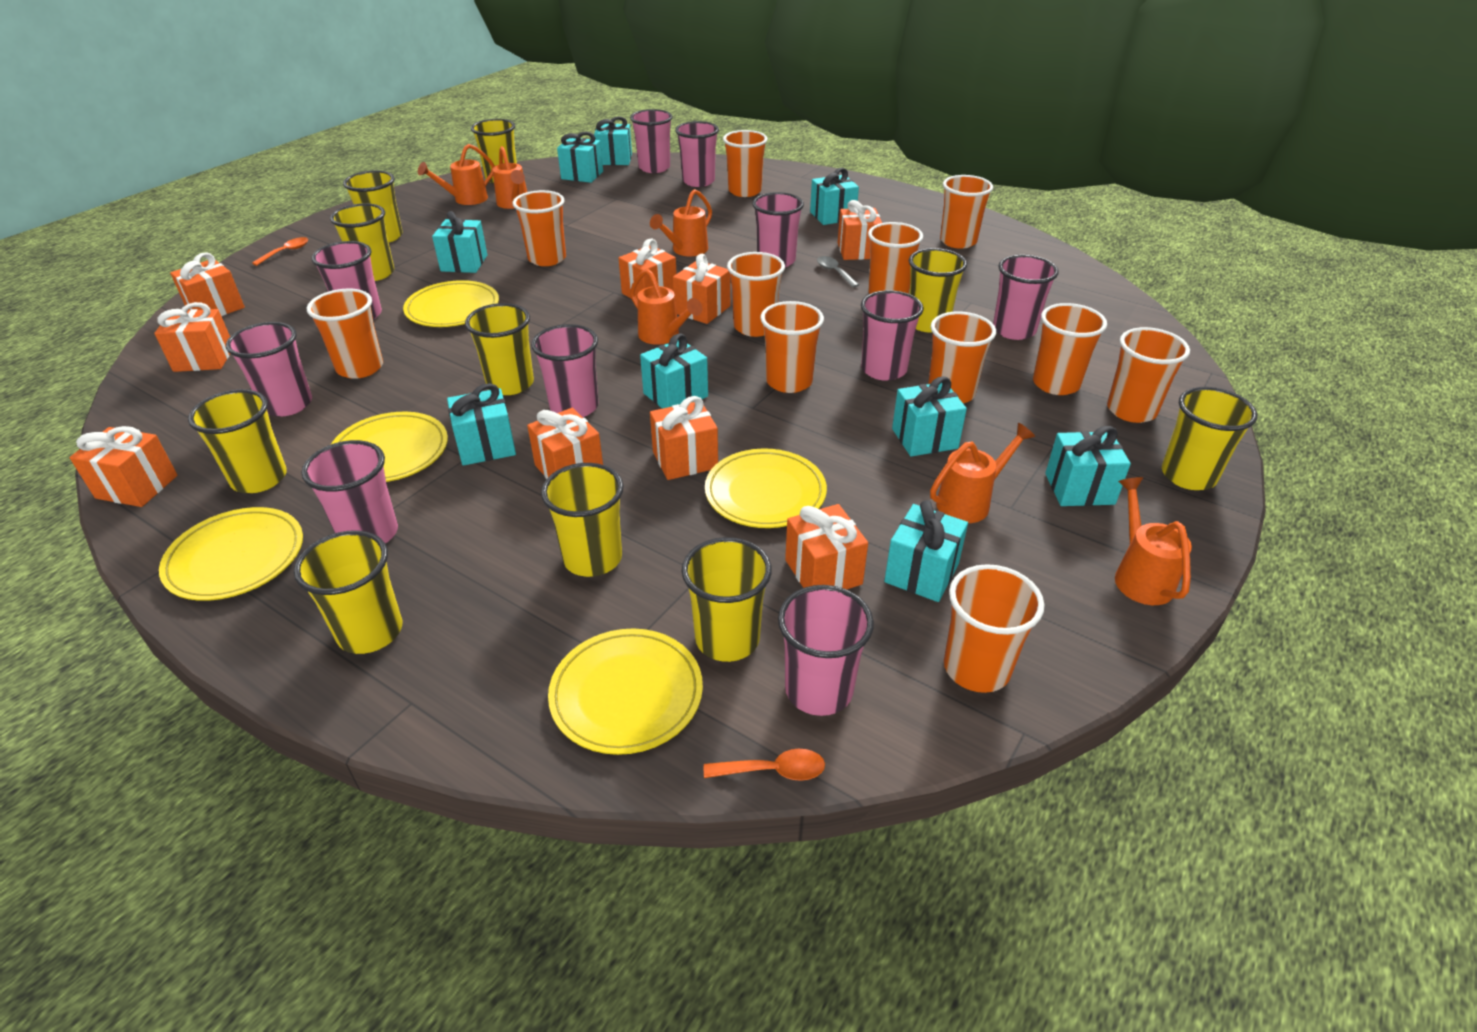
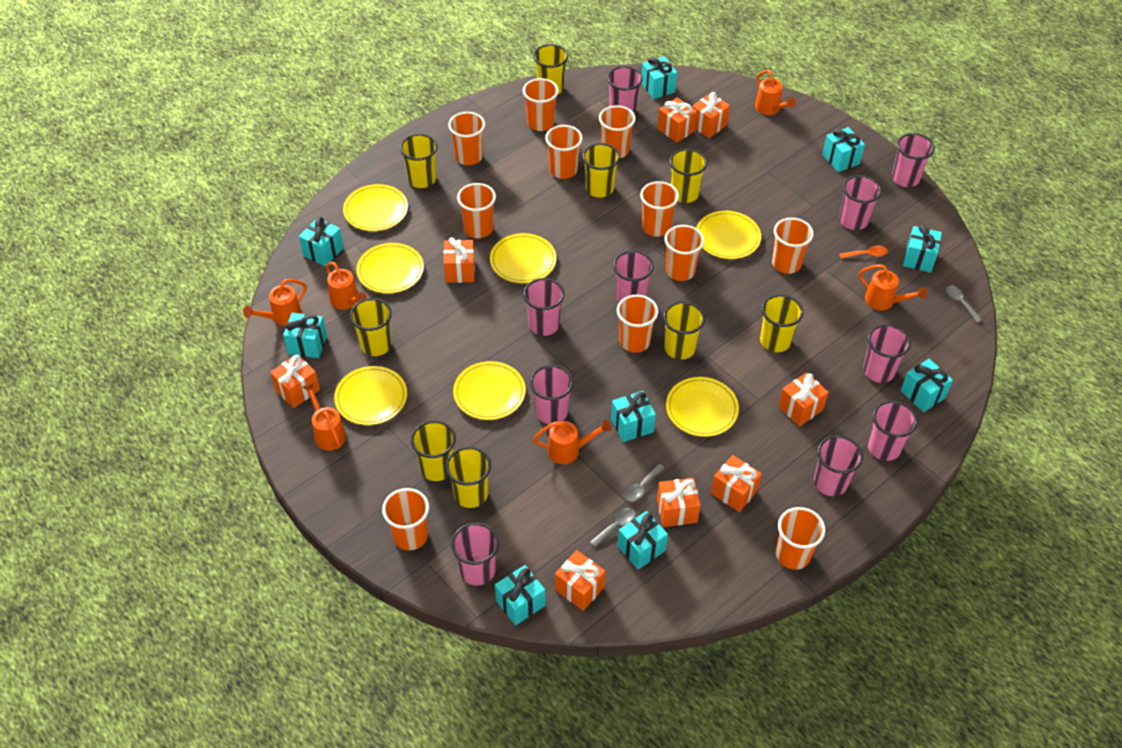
grey spoon: [817,256,859,287] = 1 -> [590,508,636,547] [625,464,664,502] [946,286,982,323] = 3
orange gift: [70,426,178,507] [154,302,230,372] [170,252,245,316] [527,408,603,479] [619,239,677,298] [650,396,718,480] [673,254,730,324] [785,504,868,590] [838,200,882,260] = 9 -> [270,354,320,408] [444,237,475,283] [555,550,606,611] [657,98,697,143] [657,478,701,527] [692,92,730,138] [711,455,762,512] [778,372,828,427] = 8
orange spoon: [252,237,308,266] [704,749,825,781] = 2 -> [840,246,888,258] = 1
yellow cup: [188,389,287,493] [294,530,402,654] [330,203,394,281] [343,170,403,242] [465,303,534,395] [471,119,517,184] [541,463,624,577] [682,537,772,662] [909,248,967,333] [1162,387,1257,490] = 10 -> [350,298,392,356] [400,134,437,188] [411,420,456,481] [445,447,491,508] [533,44,568,94] [582,143,620,198] [663,301,705,360] [670,149,707,203] [760,294,803,352] = 9
yellow plate: [159,507,303,601] [331,412,448,482] [403,280,499,327] [548,629,703,755] [705,448,827,528] = 5 -> [334,366,407,425] [343,184,408,231] [356,243,424,294] [453,361,526,420] [490,233,556,283] [666,377,739,437] [696,211,761,259] = 7

